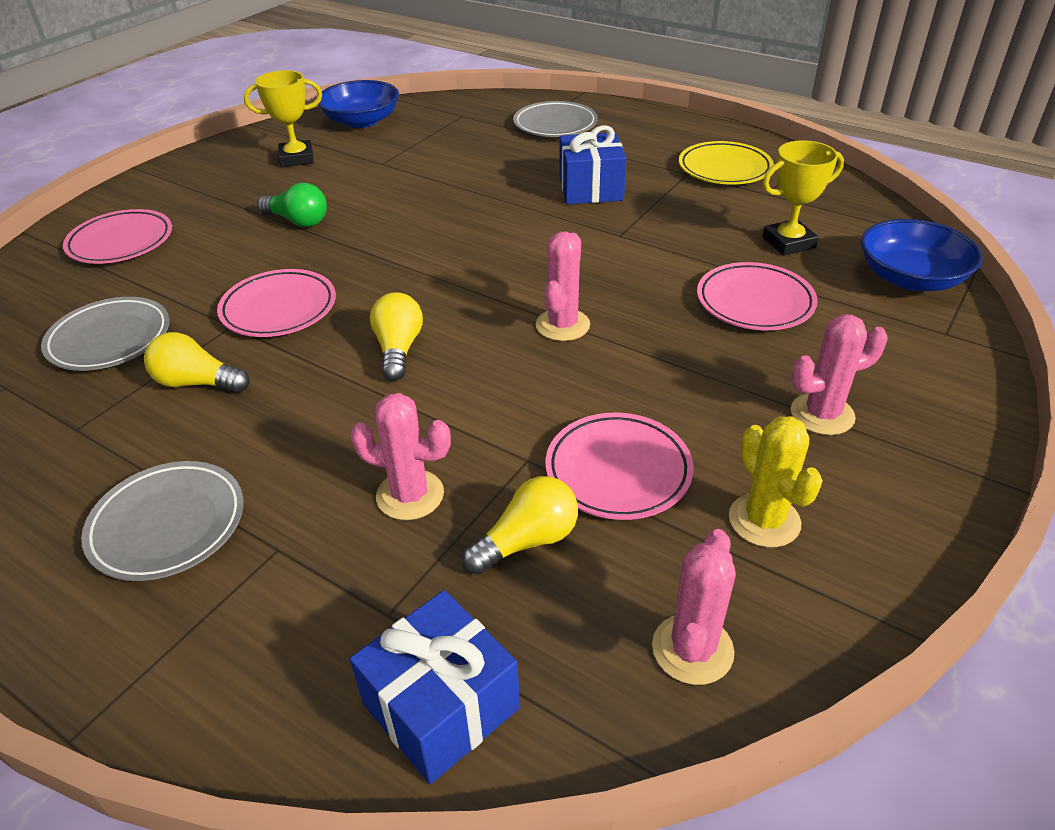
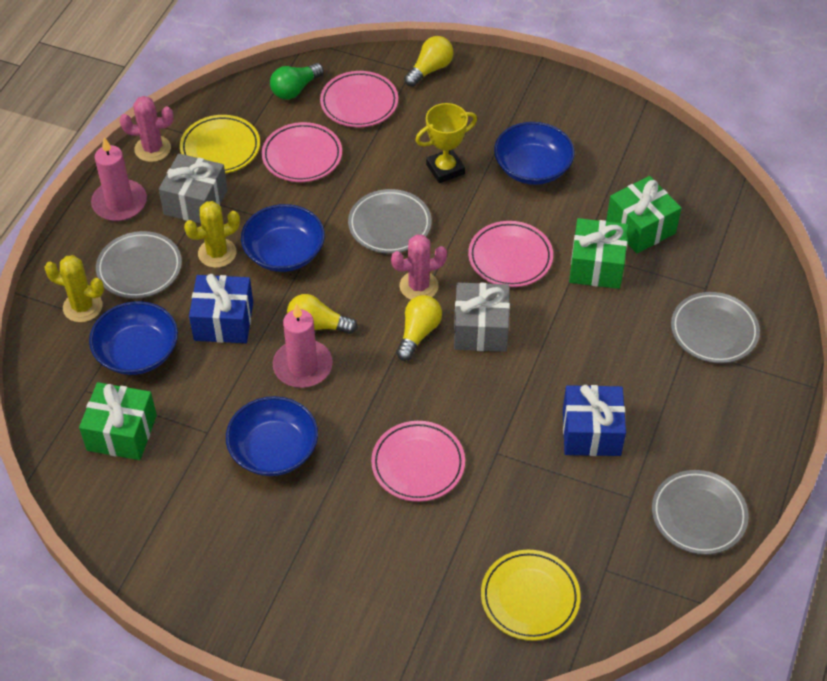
blue bowl: [316,80,399,128] [861,219,983,291] = 2 -> [89,301,178,375] [226,396,318,476] [241,204,325,272] [494,122,575,185] = 4
green gift: none = 0 -> [79,382,157,460] [569,218,628,289] [606,176,681,254] = 3
grey gift: none = 0 -> [159,154,228,224] [454,282,510,352] = 2
grey plate: [41,297,170,371] [81,461,244,581] [513,101,598,137] = 3 -> [96,231,182,299] [348,189,432,254] [652,470,749,555] [671,292,760,363] = 4
pink cactus: [350,393,451,520] [536,231,590,341] [652,529,736,685] [791,314,888,435] = 4 -> [120,96,174,162] [391,234,447,300] = 2
pink candle: none = 0 -> [91,137,147,221] [273,304,333,388] = 2
yellow cactus: [729,416,823,547] = 1 -> [44,255,104,322] [184,201,240,268] = 2
yellow plate: [679,141,774,184] = 1 -> [180,115,260,173] [481,550,581,641] = 2
yellow trophy: [244,70,322,167] [762,140,844,256] = 2 -> [415,103,477,183] = 1

